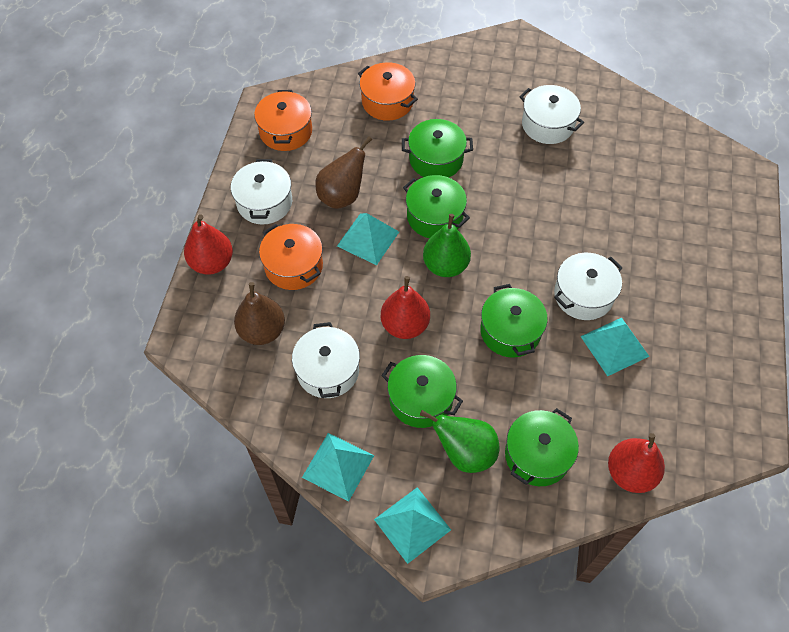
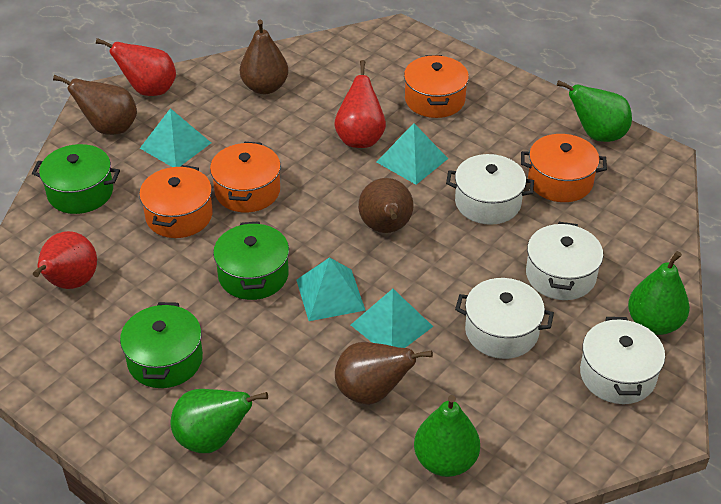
brown pear: [234,282,285,345] [315,136,372,209] = 2 -> [53,75,137,135] [240,20,288,94] [335,342,433,405] [358,178,414,233] = 4
green pear: [420,410,499,473] [423,214,471,277] = 2 -> [171,389,268,453] [414,395,480,477] [557,80,632,142] [628,251,690,335] = 4
green pot: [381,355,463,428] [402,119,473,178] [403,175,470,238] [480,284,548,357] [505,408,579,486] = 5 -> [32,144,120,214] [120,302,203,388] [213,221,289,300] = 3
orange pot: [254,90,312,151] [259,224,323,290] [358,62,418,121] = 3 -> [139,165,213,238] [210,142,281,212] [404,55,469,118] [521,134,607,202] = 4

